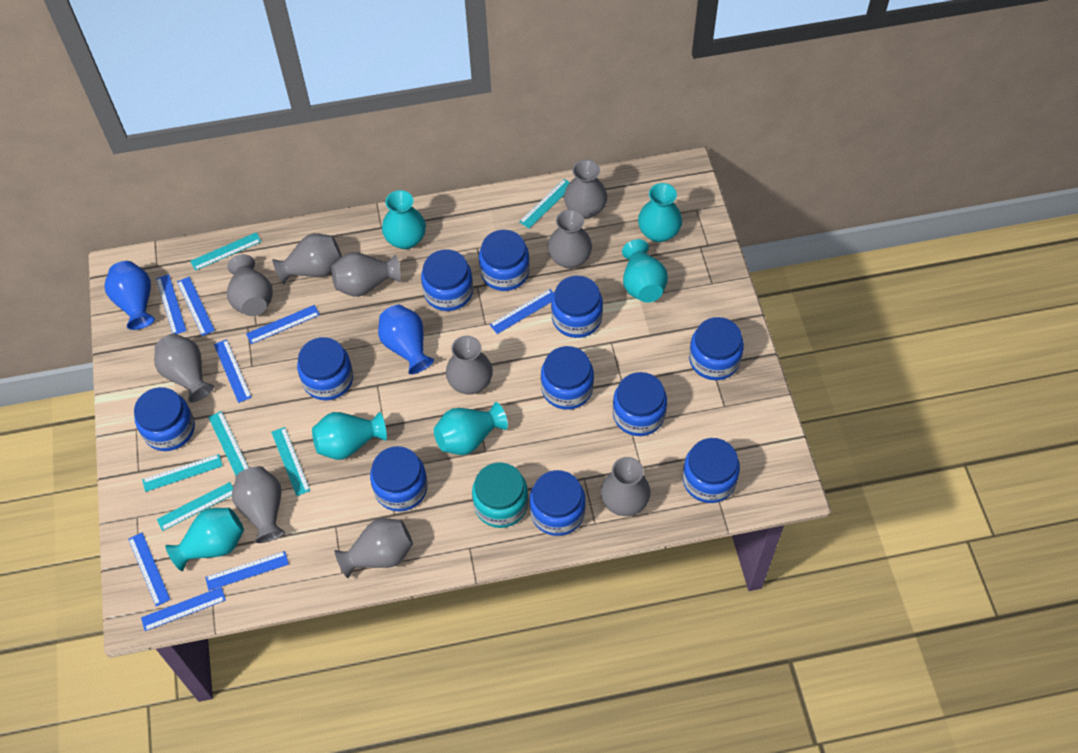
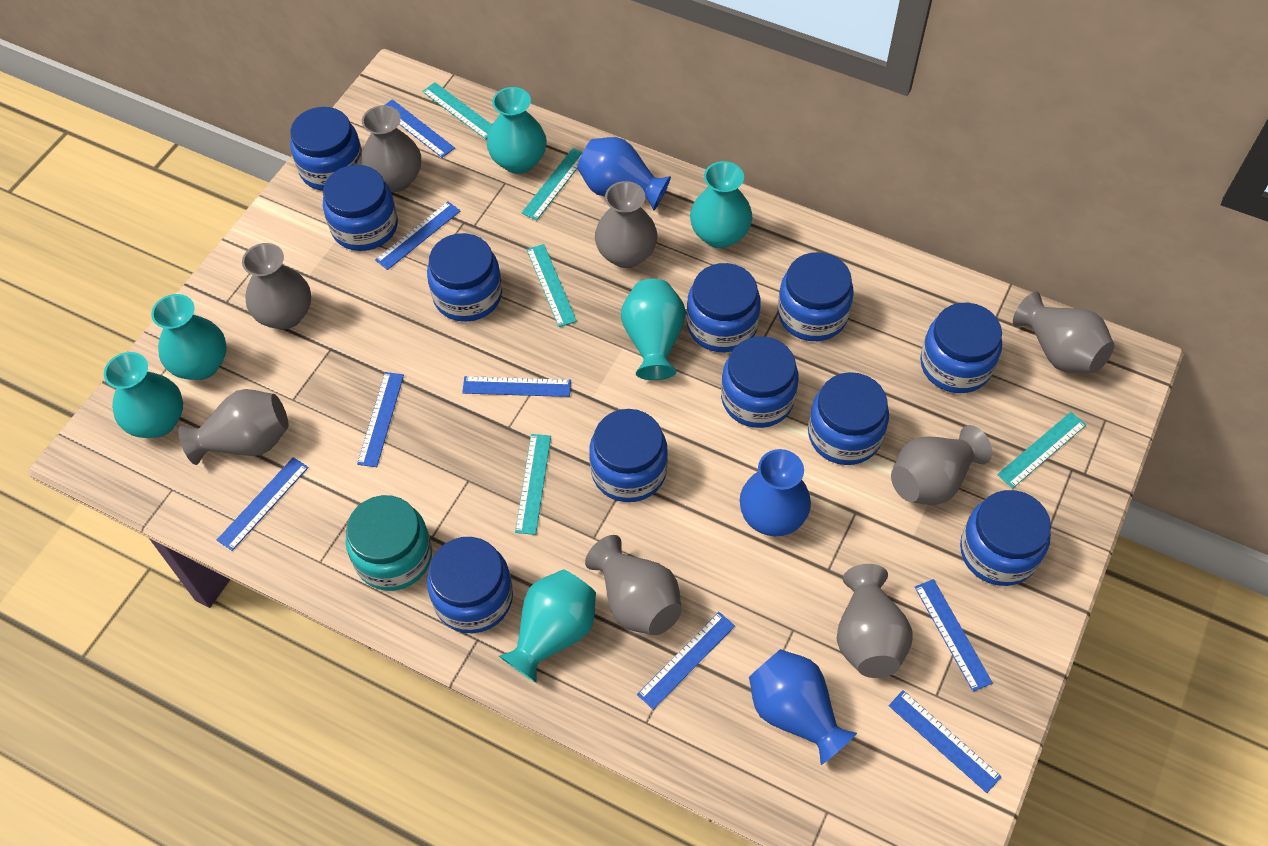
blue vase: [105,261,155,330] [378,305,434,374] = 2 -> [577,137,671,211] [740,449,811,536] [749,649,857,765] = 3
grey vase: [154,334,214,403] [227,254,273,316] [232,466,285,543] [272,233,342,284] [331,252,401,297] [335,518,413,578] [446,336,493,395] [548,209,592,269] [564,159,607,219] [601,457,651,516] = 10 -> [179,389,289,465] [242,243,311,330] [361,105,421,192] [585,535,682,635] [595,181,658,268] [836,564,913,678] [891,425,992,505] [1013,292,1114,373] = 8
turquoise ruler: [142,454,222,492] [157,482,233,531] [190,232,262,271] [208,411,249,477] [271,427,310,496] [519,179,570,228] = 6 -> [422,82,492,139] [515,434,551,535] [522,148,583,220] [527,244,577,327] [997,412,1086,488] = 5

